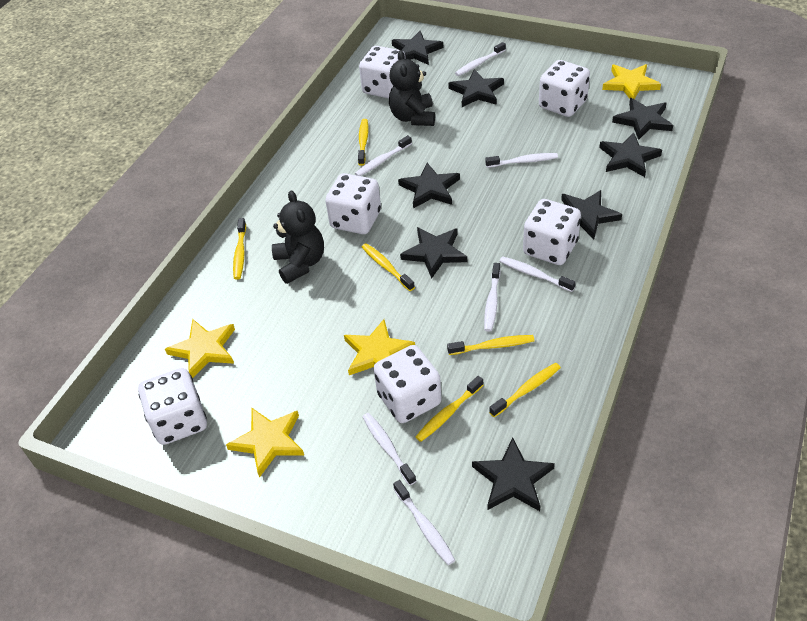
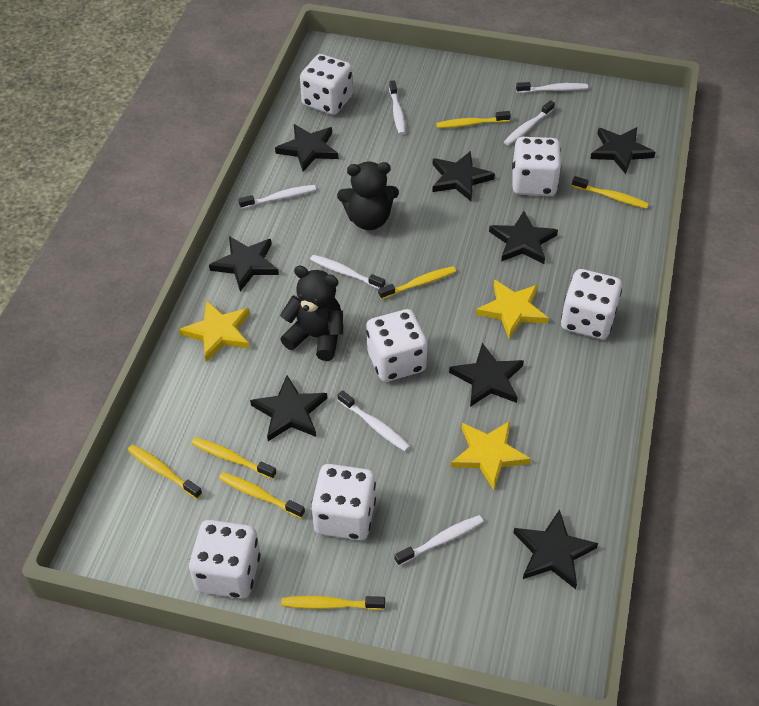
yellow star: [165,319,235,378] [226,407,304,478] [344,319,415,375] [602,64,661,99] = 4 -> [179,301,250,362] [451,421,531,490] [476,280,549,339] = 3
yellow toothbrush: [233,218,246,280] [358,119,368,166] [362,243,415,291] [416,376,483,442] [447,335,534,355] [489,363,561,417] = 6 -> [128,444,202,499] [191,437,276,479] [219,472,305,518] [281,596,385,610] [378,266,456,300] [436,111,511,128] [572,176,649,209] = 7

